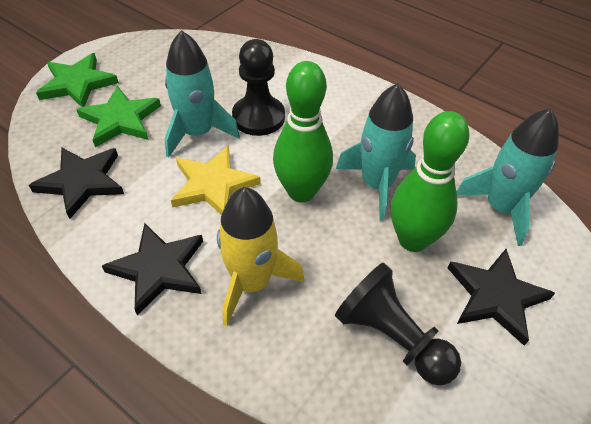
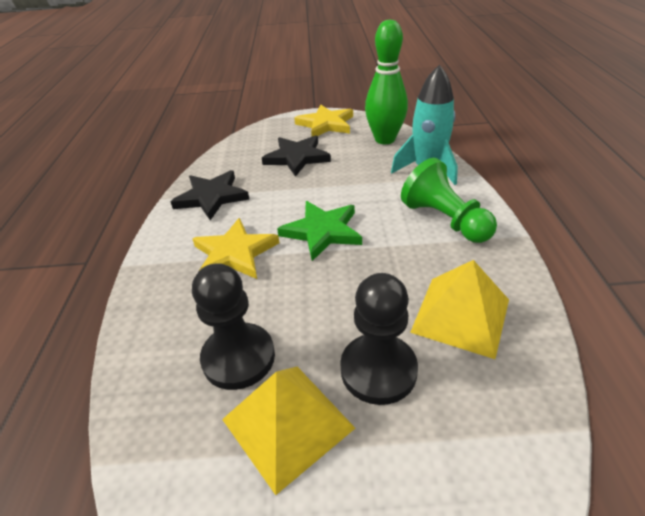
black star: [29,147,124,219] [102,223,203,316] [448,249,555,346] = 3 -> [171,170,249,220] [262,135,331,177] = 2
green bowling pin: [273,61,333,202] [391,111,469,252] = 2 -> [365,19,408,144] = 1
green pawn: none = 0 -> [401,158,497,243] = 1
green star: [36,53,119,107] [76,86,161,147] = 2 -> [277,201,362,261] = 1
turquoise rocket: [165,30,240,158] [336,83,416,221] [456,108,559,246] = 3 -> [391,64,458,185] = 1
yellow pyramid: none = 0 -> [222,367,355,495] [410,260,509,359] = 2
yellow rocket: [217,187,304,326] = 1 -> none = 0
yellow star: [171,146,261,215] = 1 -> [192,218,279,279] [294,105,353,136] = 2

